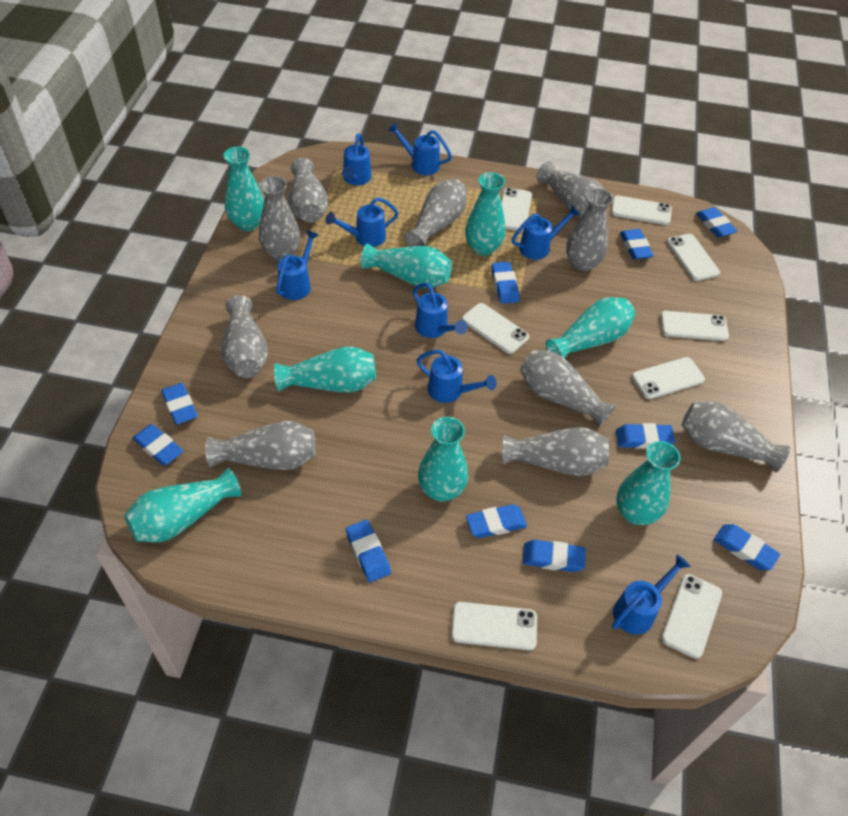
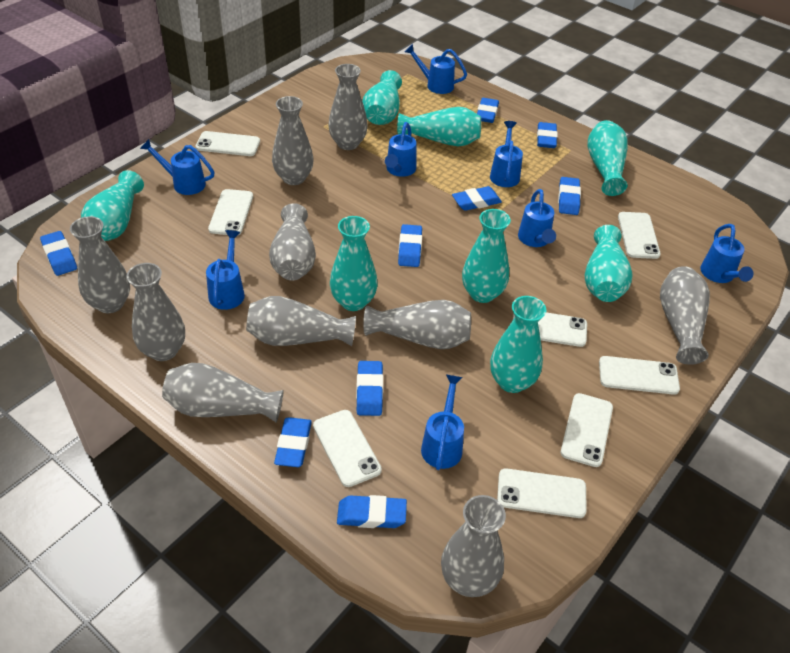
blue eraser: [132,424,183,466] [161,383,198,424] [346,520,391,582] [466,504,527,538] [492,262,519,304] [522,540,586,572] [616,423,675,449] [620,229,654,259] [696,207,737,237] [714,524,780,570] = 10 -> [40,231,77,276] [274,417,312,467] [337,495,407,528] [356,361,383,416] [398,224,422,267] [452,186,502,211] [477,98,499,123] [537,122,558,148] [558,177,581,215] = 9

